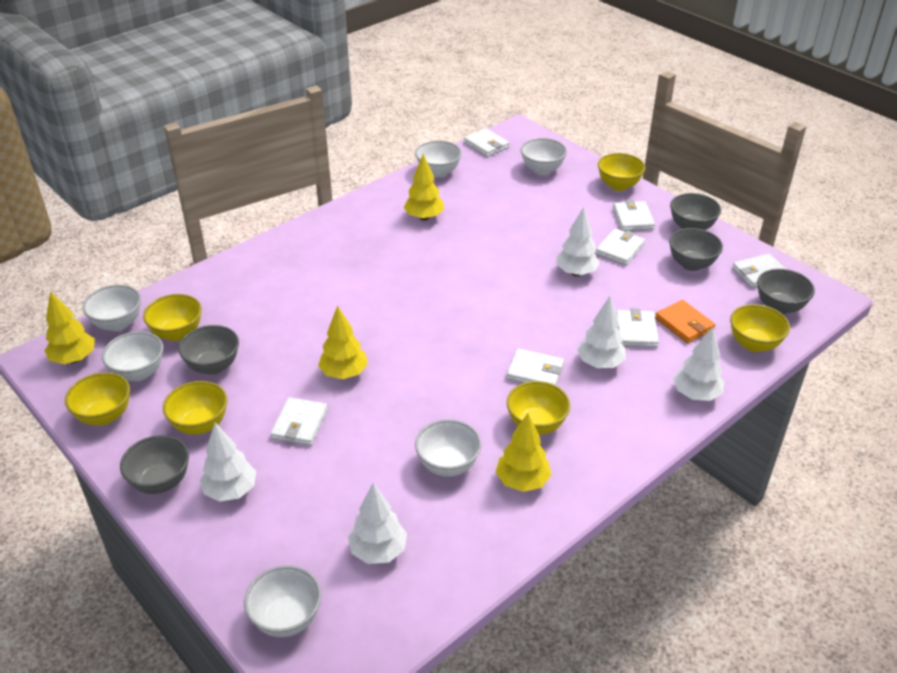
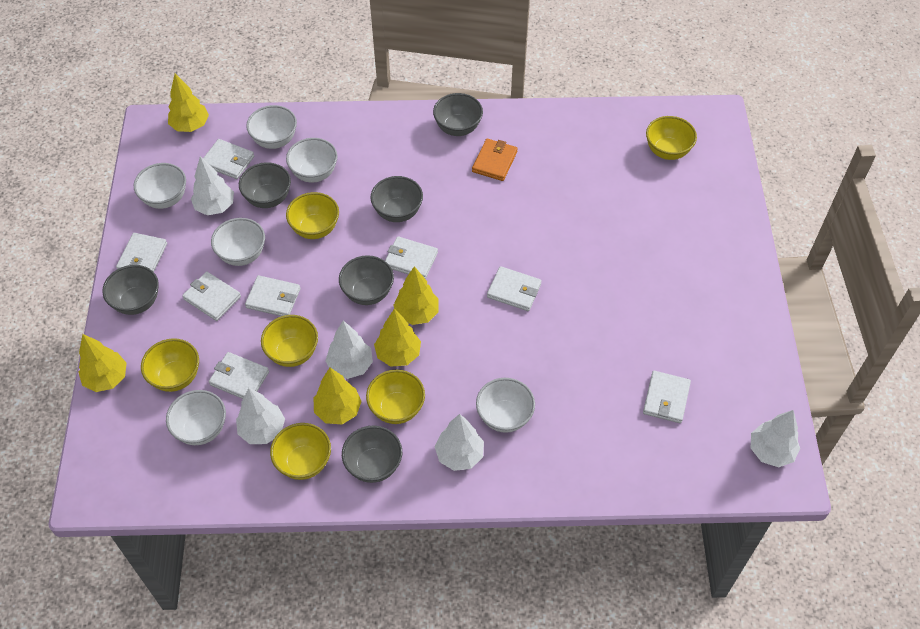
grey bowl: [120,435,189,494] [178,325,239,375] [669,228,723,271] [670,193,721,230] [757,269,815,314] = 5 -> [102,265,159,315] [239,162,291,208] [339,255,394,305] [342,426,402,483] [370,176,423,222] [433,93,483,136] = 6
white wallet: [270,397,328,446] [464,128,509,157] [507,349,564,385] [596,228,645,265] [613,200,655,231] [616,308,659,347] [732,254,785,288] = 7 -> [116,233,167,272] [182,272,241,321] [203,139,254,179] [209,352,269,399] [245,275,300,316] [385,236,438,279] [487,266,542,311] [643,371,691,423] = 8
yellow tree: [45,291,95,364] [318,305,368,379] [403,154,444,221] [496,413,551,492] = 4 -> [78,334,127,392] [168,74,209,132] [314,368,362,424] [374,309,421,367] [393,266,439,325] = 5

